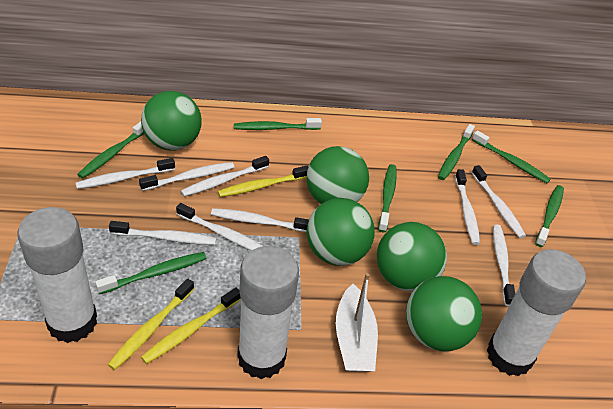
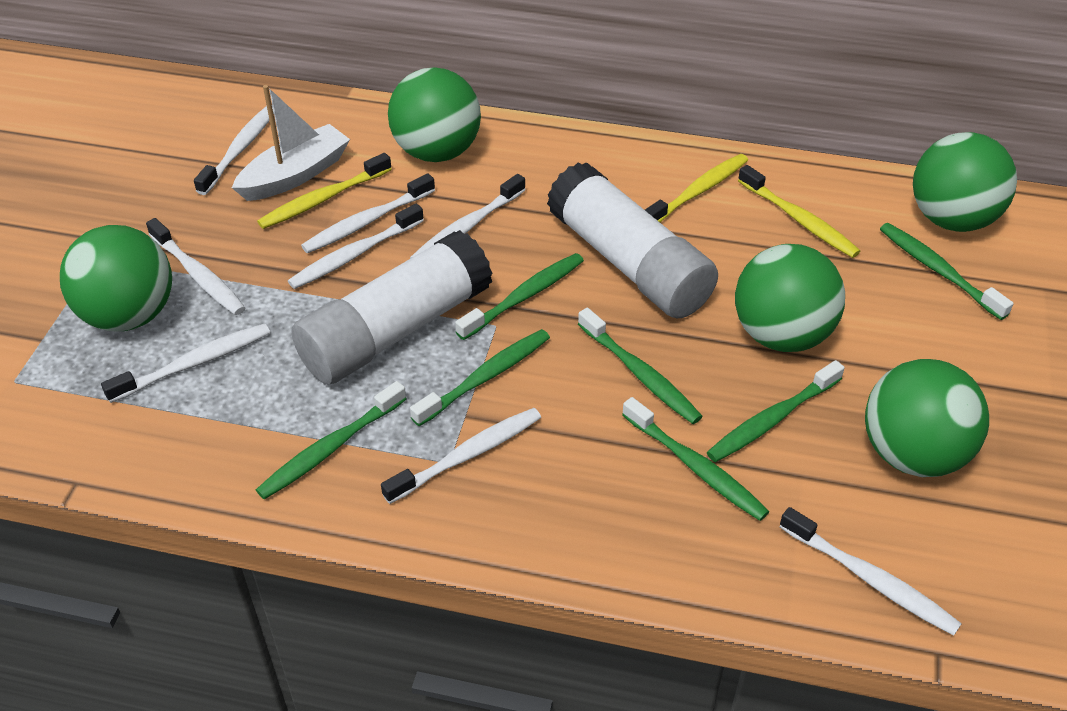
white glue stick: [18,207,97,343] [237,246,299,379] [486,249,586,376] = 3 -> [291,230,492,385] [547,162,718,318] = 2
white toothbrush: [76,158,175,189] [109,221,217,245] [139,162,234,191] [176,203,262,251] [181,156,269,197] [211,208,309,232] [455,169,480,245] [472,165,526,238] [493,225,515,306] = 9 -> [101,323,270,403] [146,218,245,315] [194,106,274,195] [288,203,424,289] [301,174,435,253] [381,408,541,504] [410,174,526,259] [779,507,962,636] = 8

